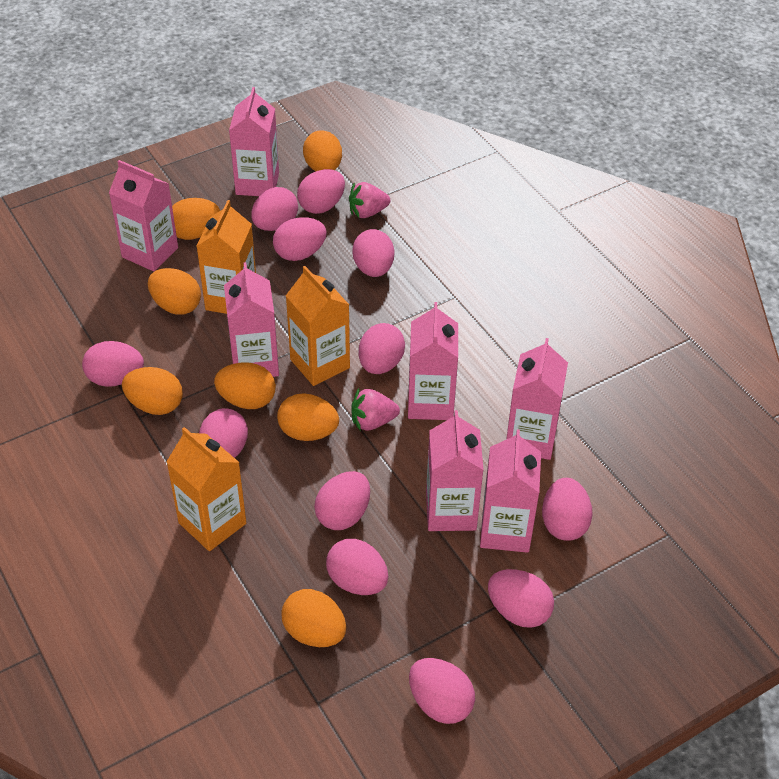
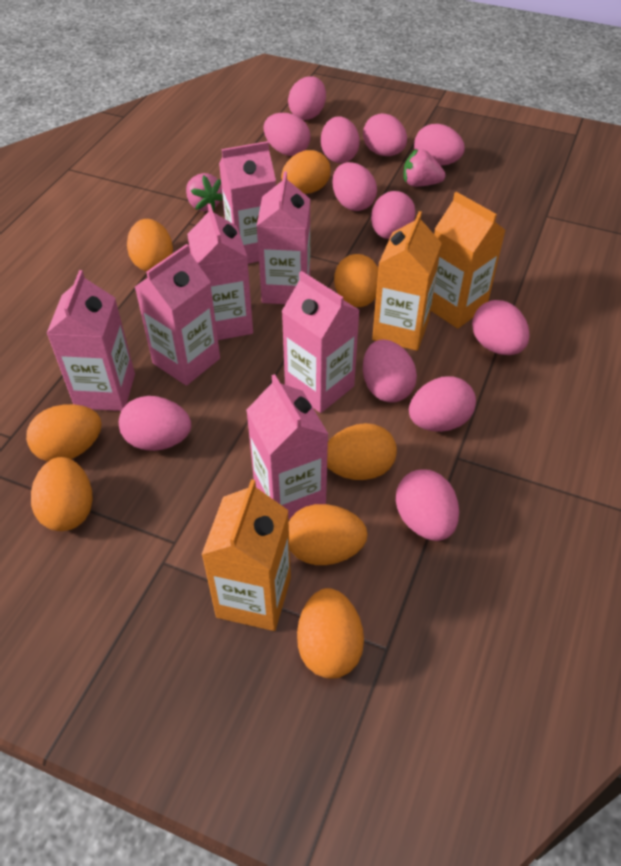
orange egg: [122,367,183,415] [148,268,201,315] [172,198,220,240] [214,363,276,409] [277,393,339,441] [281,589,346,647] [303,131,342,171] = 7 -> [26,404,102,462] [31,457,93,531] [127,219,173,271] [281,150,331,194] [289,504,368,565] [297,588,364,679] [327,423,397,480] [334,254,378,307] = 8

